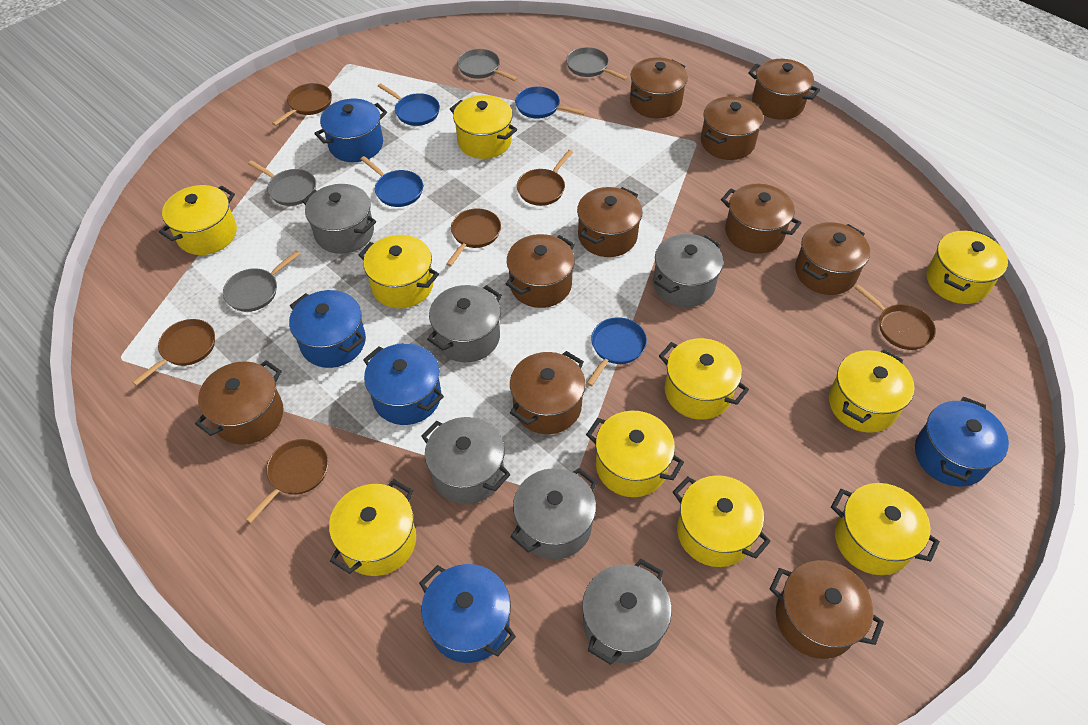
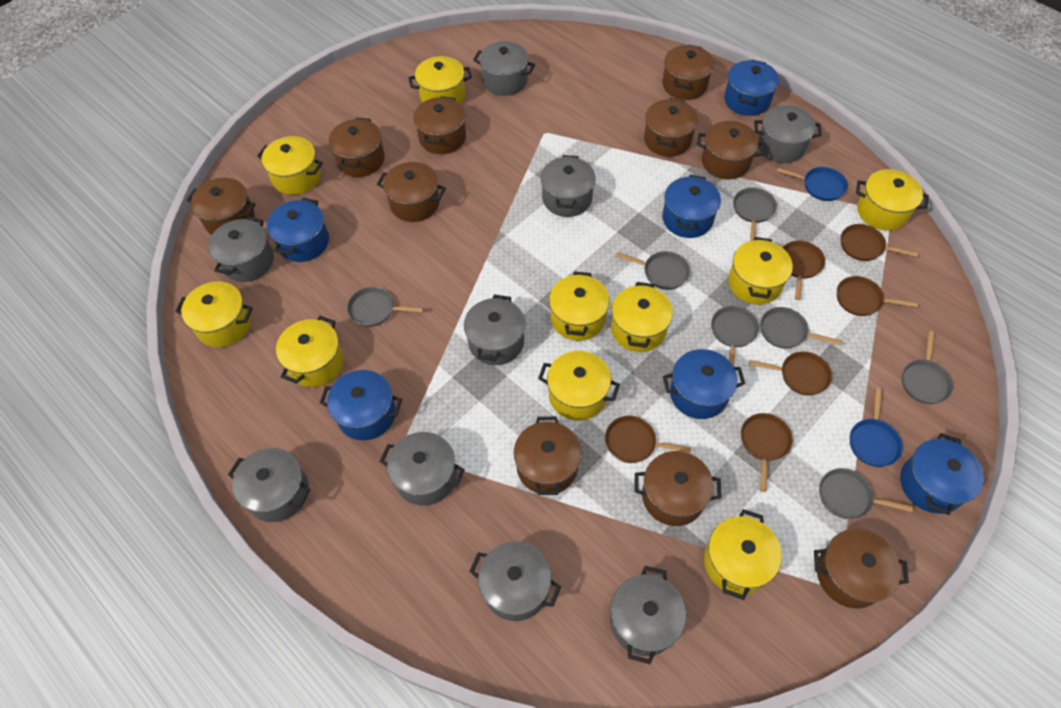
blue pan: [361,156,423,207] [378,83,440,126] [515,87,586,119] [587,317,647,386] = 4 -> [777,167,848,201] [850,388,903,467] = 2
blue pot: [289,290,366,368] [314,99,387,162] [363,343,444,425] [419,564,516,663] [915,397,1009,487] = 5 -> [267,198,329,262] [320,370,402,440] [662,175,721,238] [663,349,745,419] [724,60,779,116] [900,433,984,515] = 6
grey pan: [223,251,300,312] [248,160,316,206] [457,49,518,81] [566,47,628,81] = 4 -> [347,287,423,327] [616,251,690,290] [711,306,759,366] [733,188,777,241] [760,307,841,349] [819,468,913,519] [902,331,953,404] = 7
grey pot: [302,184,376,254] [421,417,511,504] [427,285,502,362] [510,468,597,560] [582,559,672,665] [653,234,723,307] = 6 -> [208,216,274,282] [228,448,311,522] [380,432,465,506] [464,294,525,365] [469,541,561,621] [473,41,535,96] [541,155,596,217] [610,566,686,664] [754,105,822,163] = 9

